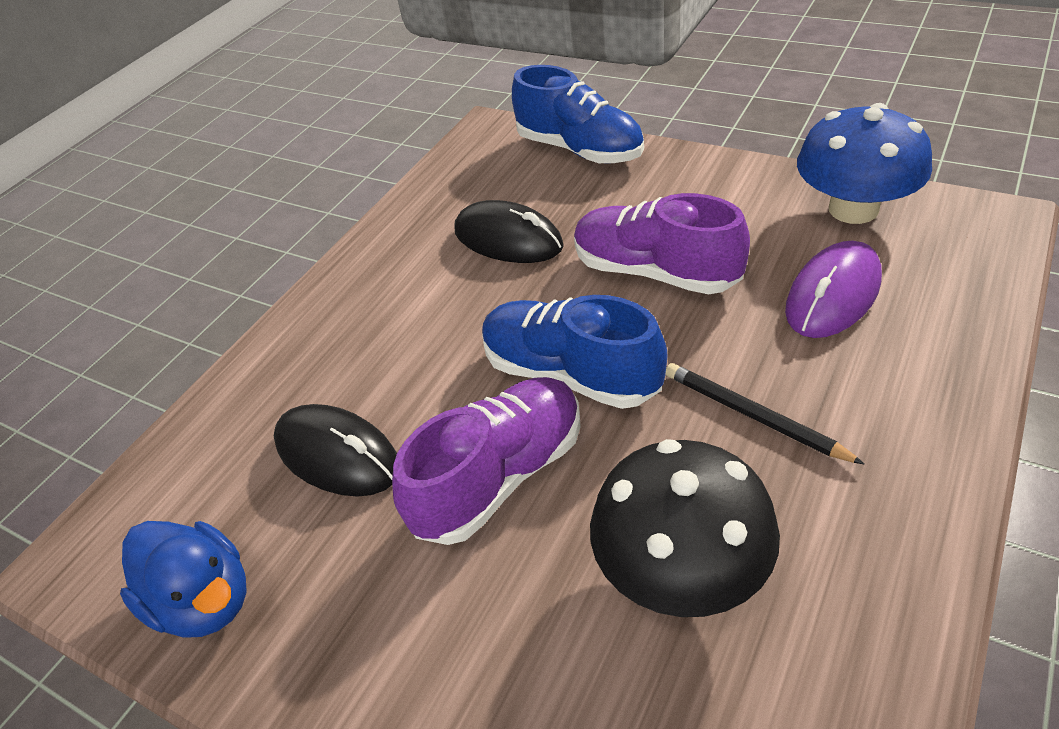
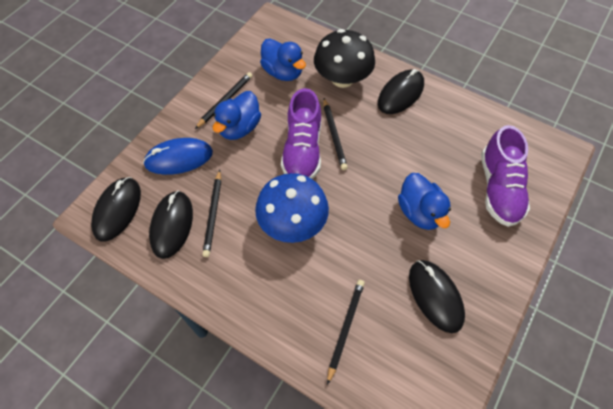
black mouse: [274,404,397,497] [455,200,564,263] = 2 -> [91,177,141,242] [149,191,193,259] [378,69,424,114] [409,260,465,333] = 4
black pencil: [666,363,864,464] = 1 -> [195,72,253,129] [202,170,221,257] [323,98,348,170] [327,280,365,385] = 4
blue duck: [120,521,247,638] = 1 -> [213,91,261,140] [260,38,306,81] [398,173,451,230] = 3
blue mouse: none = 0 -> [143,138,213,175] = 1
blue shoe: [482,295,667,409] [512,65,644,164] = 2 -> none = 0
purple mouse: [785,241,882,338] = 1 -> none = 0

